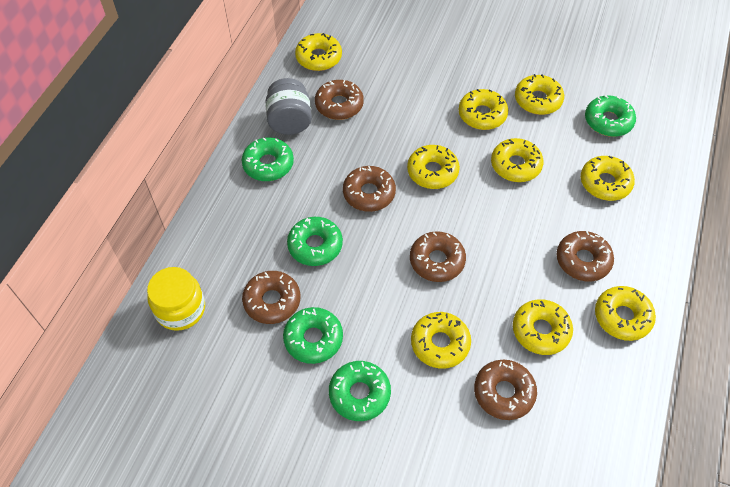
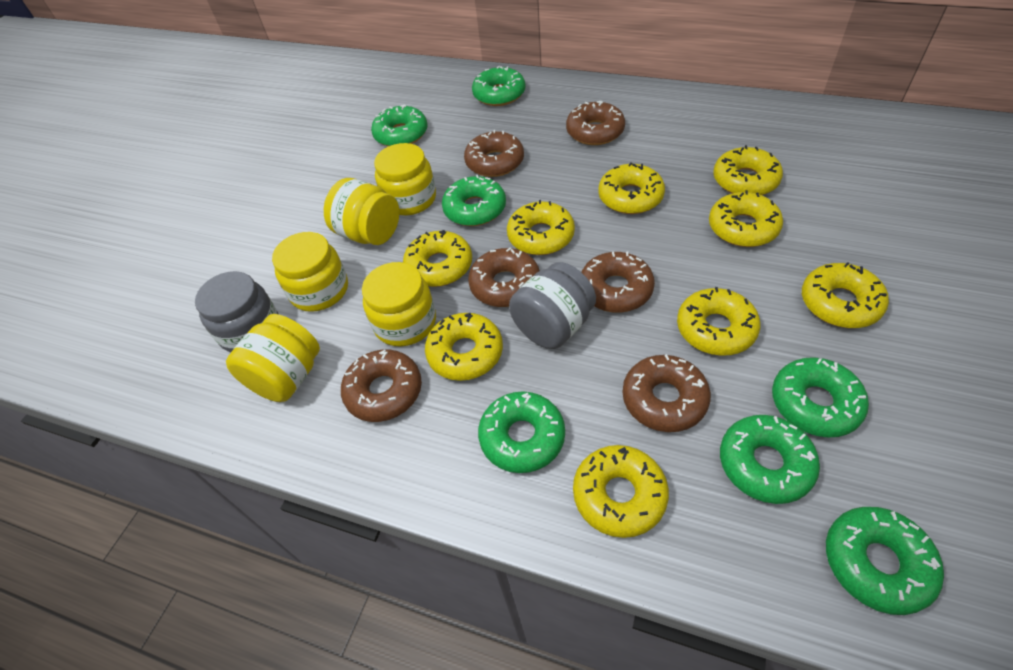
green donut: [242,137,294,181] [283,307,343,364] [287,217,343,266] [329,361,391,421] [585,95,636,137] = 5 -> [371,104,427,146] [442,175,506,226] [472,66,526,106] [478,391,565,473] [720,415,820,504] [772,357,869,437] [826,507,944,615] = 7
grey jar: [266,78,312,135] = 1 -> [195,271,279,352] [509,262,596,349] = 2
yellow jar: [147,267,205,331] = 1 -> [226,314,320,402] [272,232,348,312] [324,178,400,245] [362,262,436,346] [374,143,436,215] = 5

